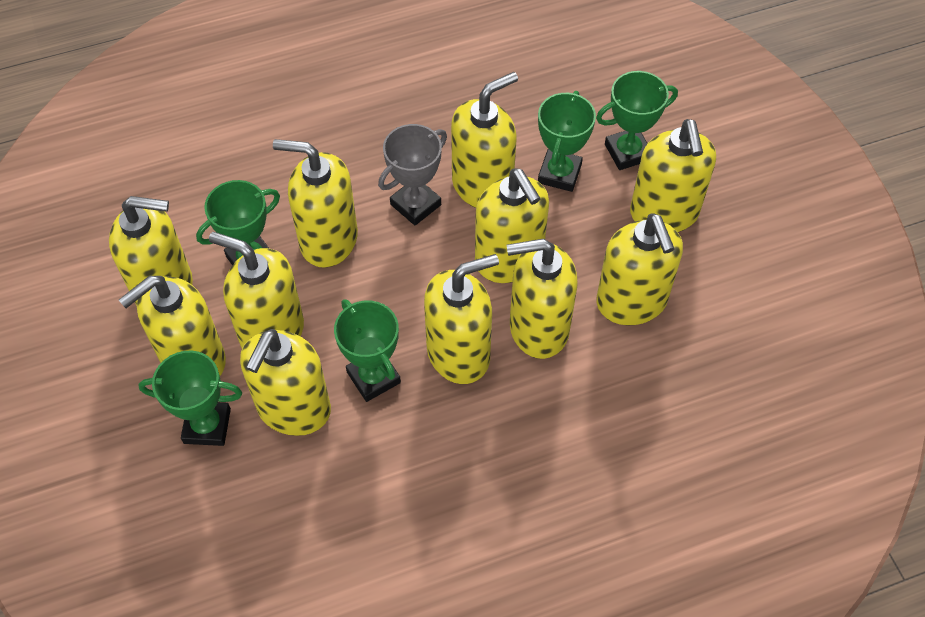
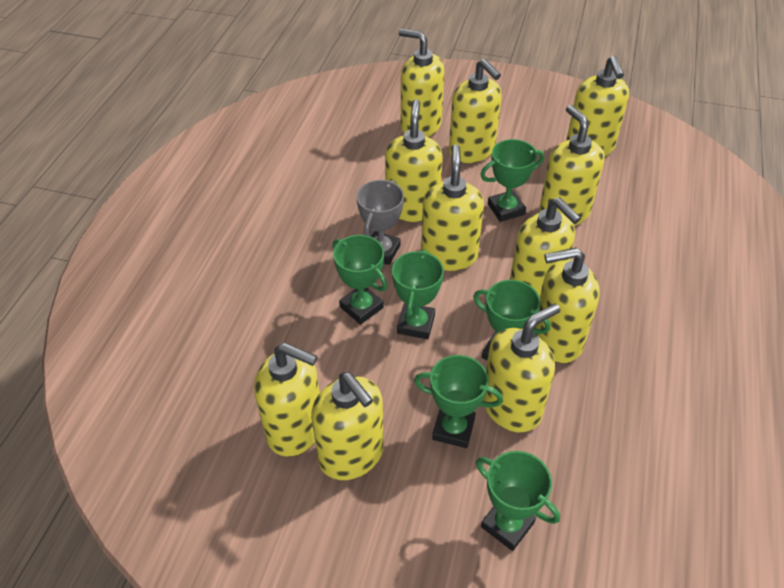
green trophy: [138,351,242,446] [196,180,280,265] [334,299,401,402] [538,91,596,192] [596,71,678,170] = 5 -> [333,235,387,325] [392,249,444,339] [414,355,503,448] [473,280,550,361] [476,451,560,551] [481,139,544,222] = 6

